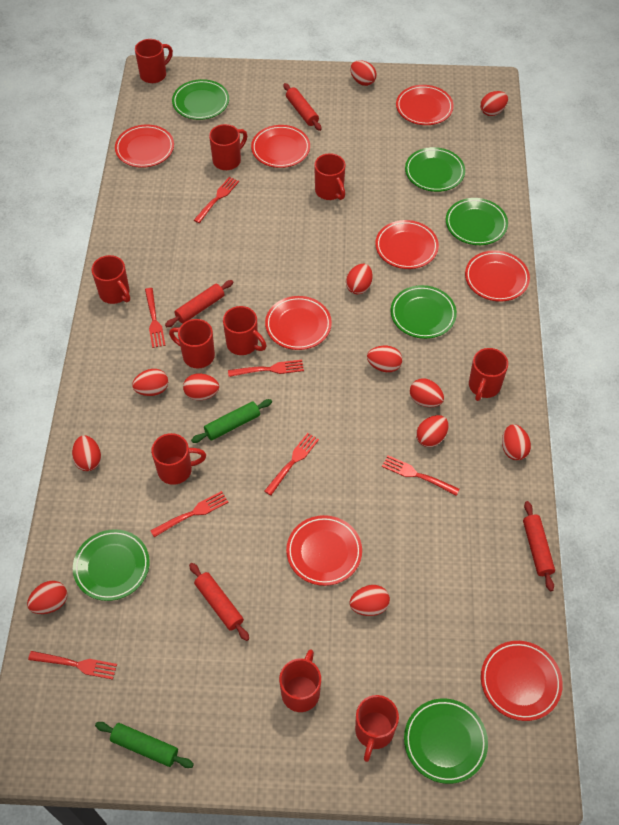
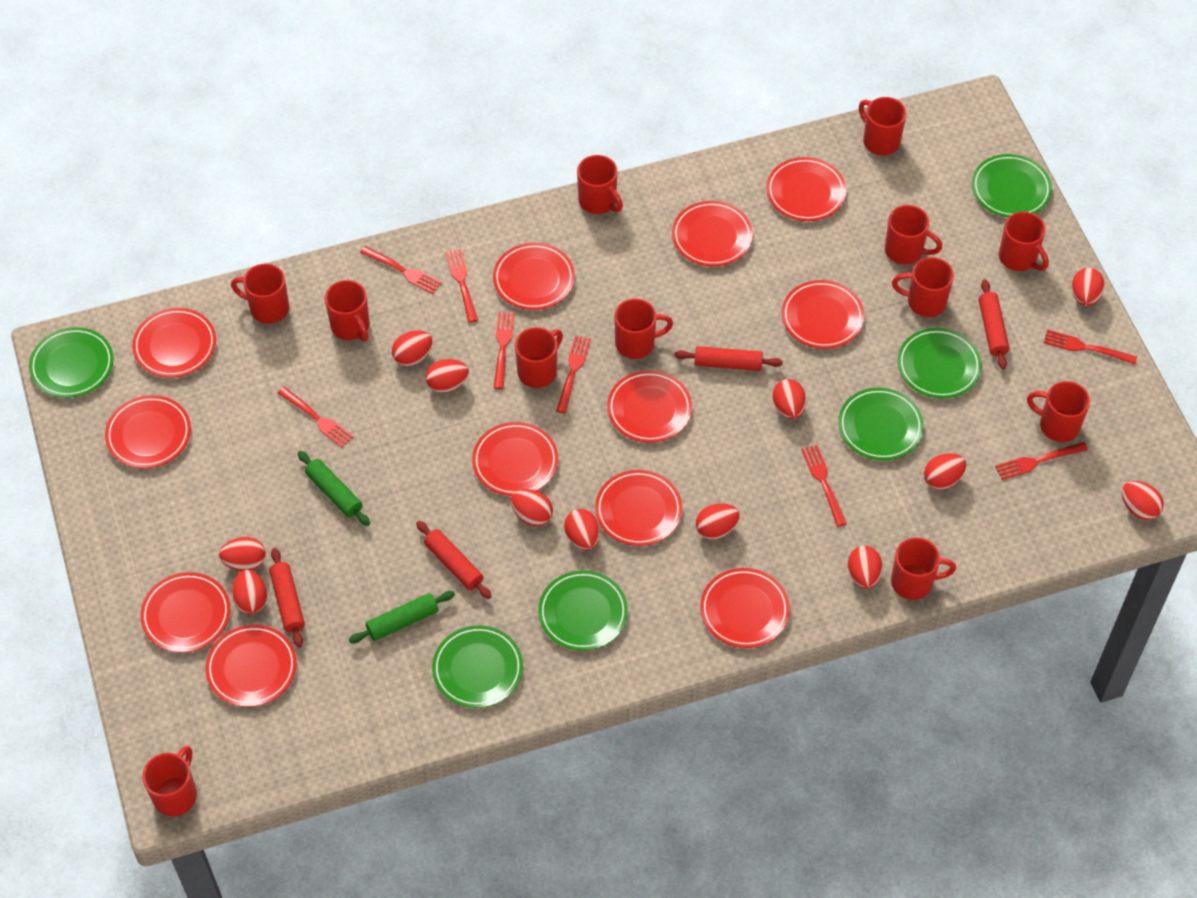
red fork: [28,651,117,680] [145,288,165,348] [150,491,229,537] [194,177,239,223] [228,360,304,377] [264,433,319,496] [382,455,460,496] = 7 -> [278,387,354,448] [360,246,442,294] [445,249,478,323] [494,312,515,389] [556,336,591,413] [801,445,847,527] [995,442,1088,480] [1044,330,1137,365] = 8
red mug: [91,255,130,304] [135,39,173,83] [151,433,206,485] [169,319,215,368] [209,124,247,170] [223,306,267,355] [279,649,321,712] [314,153,345,200] [355,695,399,762] [469,348,508,401] = 10 -> [142,746,197,816] [231,264,289,324] [325,280,370,342] [515,327,563,388] [577,155,623,214] [614,299,673,359] [859,97,907,155] [885,205,942,265] [891,538,956,600] [892,257,954,317] [999,212,1049,271] [1027,381,1090,442] = 12
red plate: [115,124,174,168] [251,125,310,168] [265,296,332,350] [286,515,362,586] [375,220,439,269] [396,85,454,125] [465,250,530,302] [481,641,563,721] = 8 -> [105,395,191,468] [132,308,216,378] [140,572,230,653] [206,624,297,707] [472,422,558,496] [493,243,575,310] [595,470,682,546] [607,370,692,442] [672,201,753,266] [700,568,790,648] [766,157,846,221] [782,280,864,349] = 12

